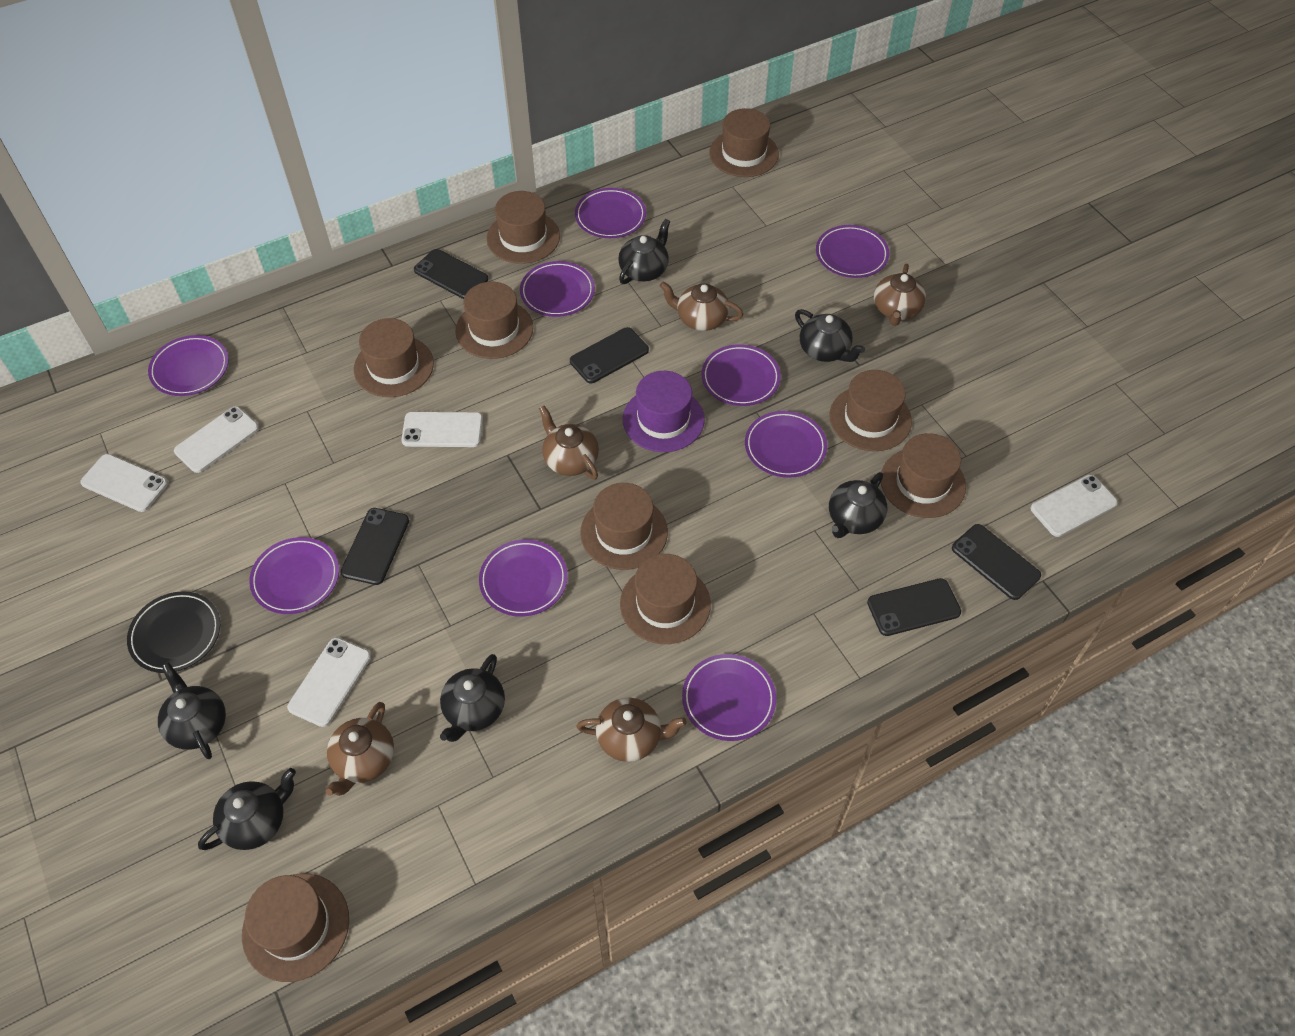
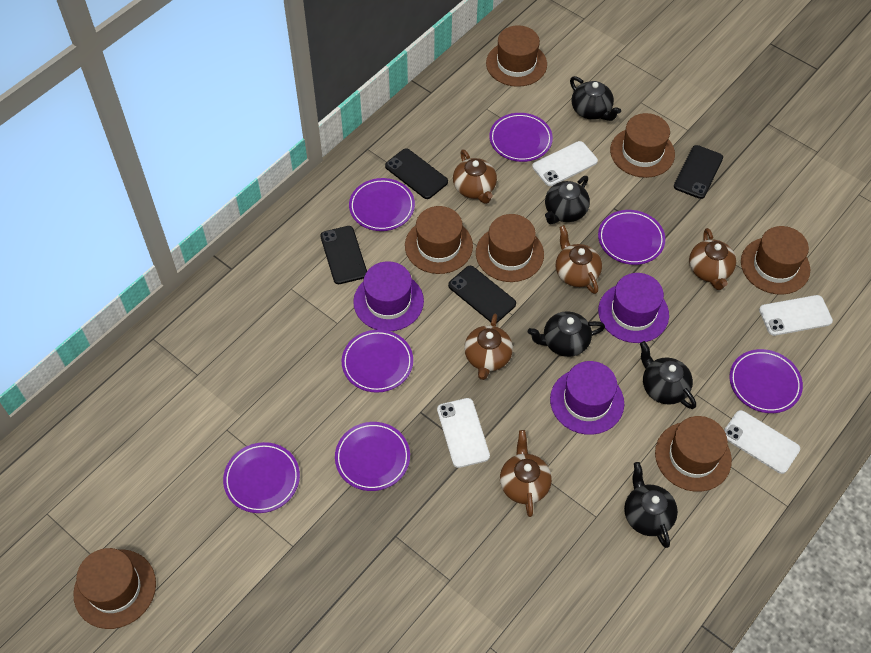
black phone: [341,508,409,585] [414,249,488,299] [570,327,649,383] [867,578,961,636] [952,524,1041,600] = 5 -> [320,226,367,284] [385,149,448,199] [448,266,516,323] [674,145,723,199] = 4
black plate: [127,591,220,673] = 1 -> none = 0
black teapot: [158,662,226,759] [198,768,296,850] [440,654,505,742] [618,219,670,284] [795,309,865,362] [829,472,887,538] = 6 -> [528,311,605,357] [545,176,590,224] [570,76,621,121] [624,462,678,548] [640,341,696,409] = 5
brown hat: [242,873,349,982] [354,318,434,397] [455,282,533,359] [487,191,560,264] [580,483,668,570] [620,554,711,644] [709,108,779,177] [829,370,912,451] [881,433,966,518] = 9 -> [73,548,156,629] [405,206,473,274] [476,214,544,282] [486,25,547,87] [610,113,675,178] [655,416,732,492] [741,226,810,295] = 7
purple hat: [623,371,705,452] = 1 -> [353,261,424,331] [550,361,624,435] [598,273,669,343] = 3
purple plate: [148,335,229,396] [249,537,339,614] [479,539,568,617] [520,261,595,317] [575,188,646,238] [682,654,776,741] [702,344,781,406] [745,411,827,478] [816,225,889,278] = 9 -> [223,442,300,513] [335,422,410,491] [342,329,413,393] [349,178,415,231] [489,113,553,162] [598,210,665,265] [730,349,803,413] = 7
white phone: [80,454,168,512] [174,406,259,473] [287,638,371,727] [401,412,483,447] [1031,475,1118,537] = 5 -> [437,398,490,468] [532,141,598,186] [724,410,800,474] [759,295,833,336] = 4

